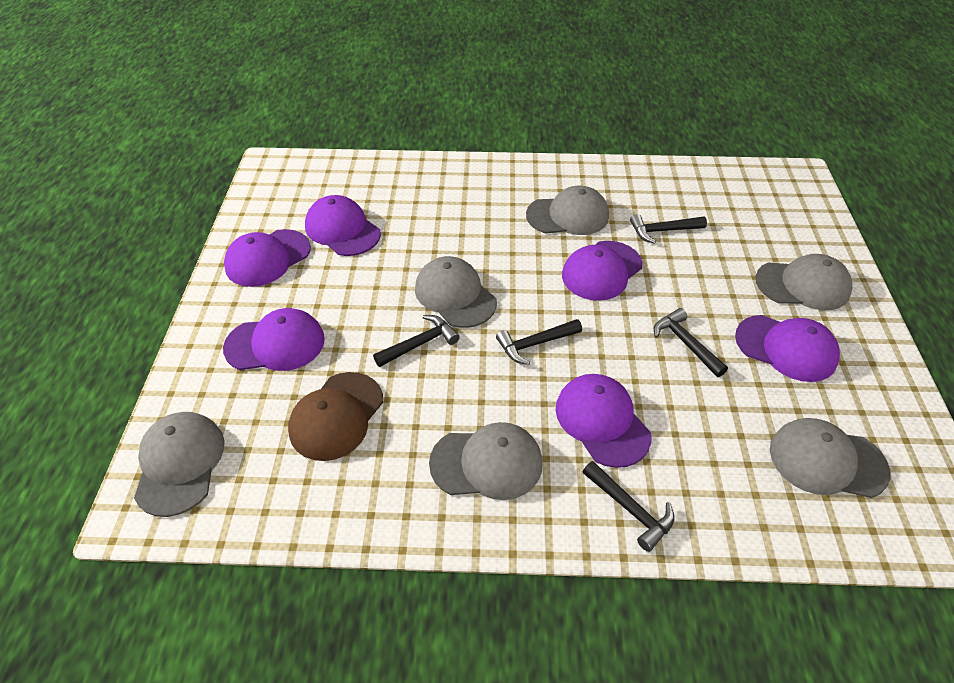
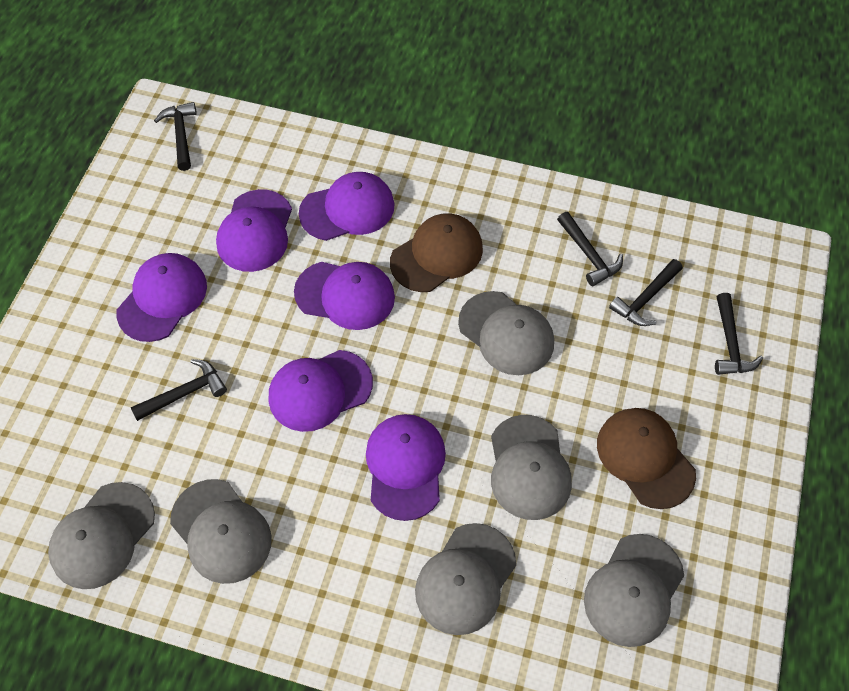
brown cap: [288,372,383,461] = 1 -> [390,213,483,292] [597,408,696,509] = 2

